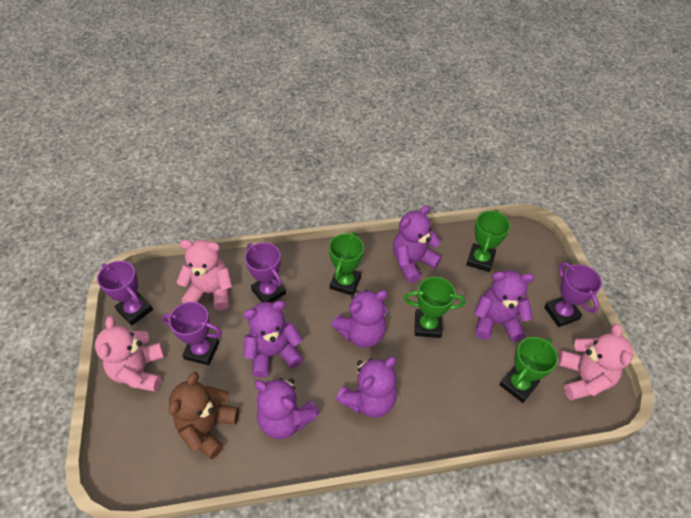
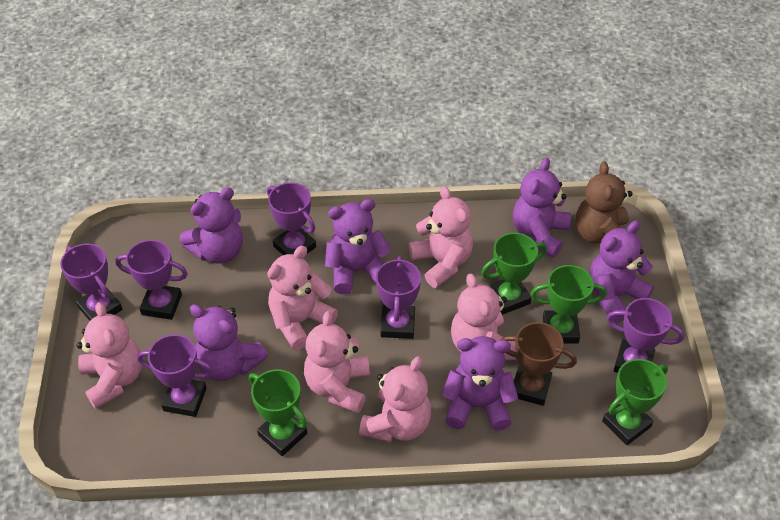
brown trophy: none = 0 -> [500,322,577,406] = 1
pink teddy bear: [95,316,164,392] [176,240,233,311] [558,324,633,400] = 3 -> [77,302,142,409] [267,246,338,350] [304,311,370,413] [359,356,431,442] [409,186,473,288] [451,273,516,360] = 6
purple trophy: [97,261,153,326] [162,302,222,365] [245,242,286,303] [544,262,602,327] = 4 -> [60,244,123,321] [116,240,188,320] [137,334,214,417] [267,182,316,255] [376,256,421,339] [607,298,684,373] = 6

